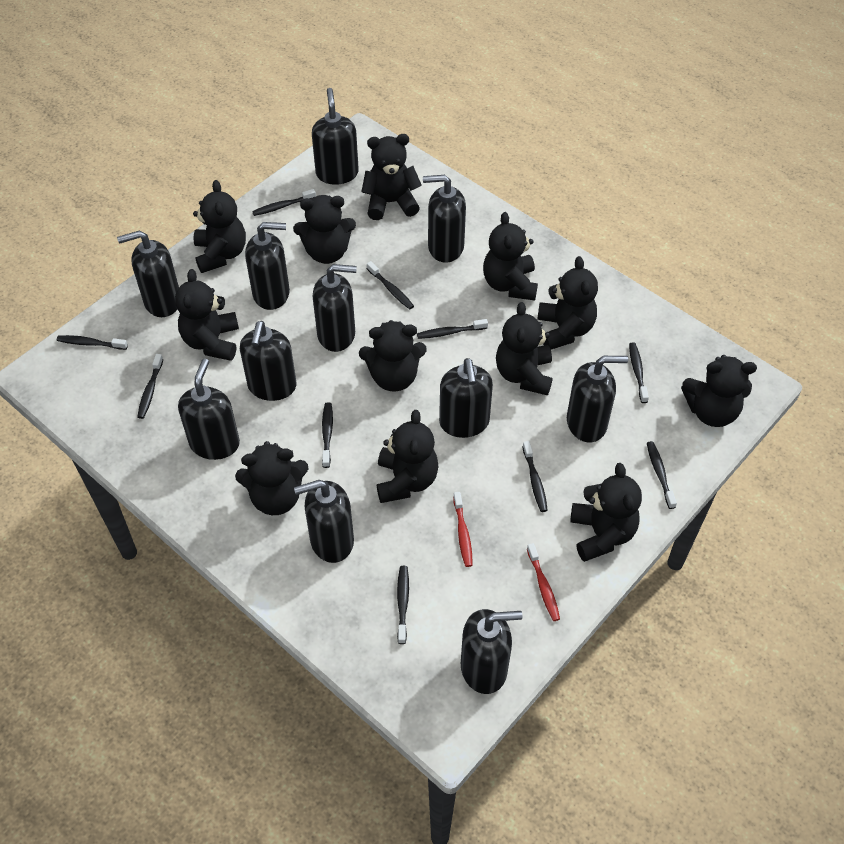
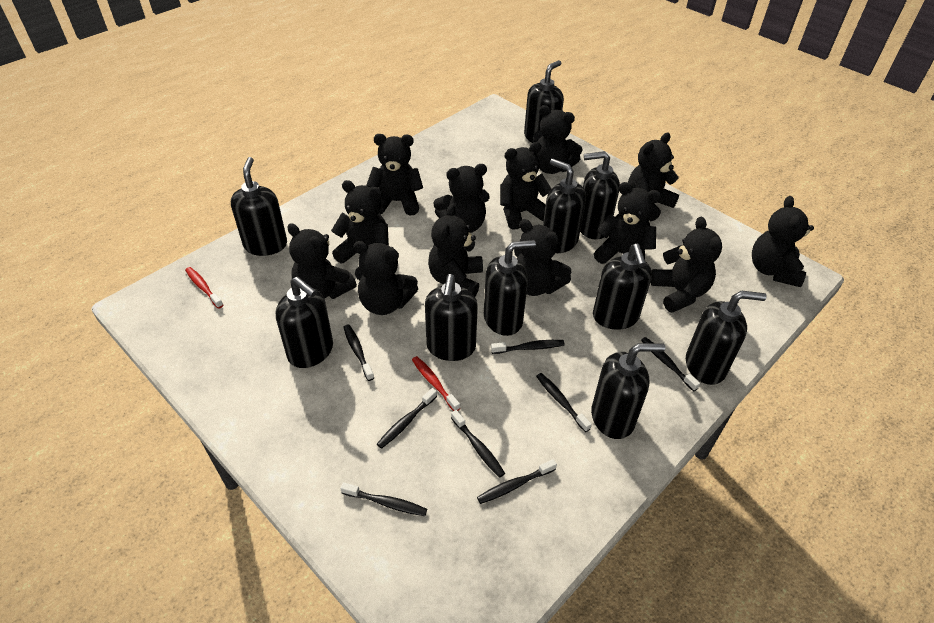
black soap dispenser: [117,231,179,317] [178,359,240,460] [240,321,297,401] [245,222,290,310] [294,480,354,563] [312,88,359,185] [313,264,357,352] [423,175,466,263] [439,358,493,438] [461,609,522,694] [567,356,628,442] = 11 -> [231,157,287,256] [276,277,333,368] [425,274,478,361] [484,240,536,336] [524,60,564,143] [543,159,586,253] [580,151,620,240] [591,343,665,439] [593,244,652,330] [686,291,767,385] = 10
black teddy bear: [175,269,239,361] [193,180,246,273] [235,441,309,515] [293,195,356,264] [359,320,427,391] [361,134,422,220] [377,410,439,503] [483,212,538,301] [496,302,552,395] [537,256,598,349] [571,463,642,562] [681,355,757,427] = 12 -> [287,223,357,299] [331,180,389,264] [353,241,418,315] [366,134,423,216] [428,204,483,296] [433,164,490,233] [500,142,552,230] [514,219,571,296] [533,105,583,174] [594,182,661,264] [628,133,679,221] [651,217,722,313] [752,196,814,287] = 13
black toothbrush: [57,335,128,350] [137,354,163,419] [252,189,316,216] [322,402,333,468] [367,261,414,309] [397,566,409,644] [417,319,488,339] [523,441,548,512] [629,342,649,403] [647,441,677,509] = 10 -> [340,482,427,516] [343,324,374,381] [377,388,437,449] [451,410,505,478] [477,459,557,504] [491,340,565,354] [536,373,592,432] [641,337,700,392] = 8

